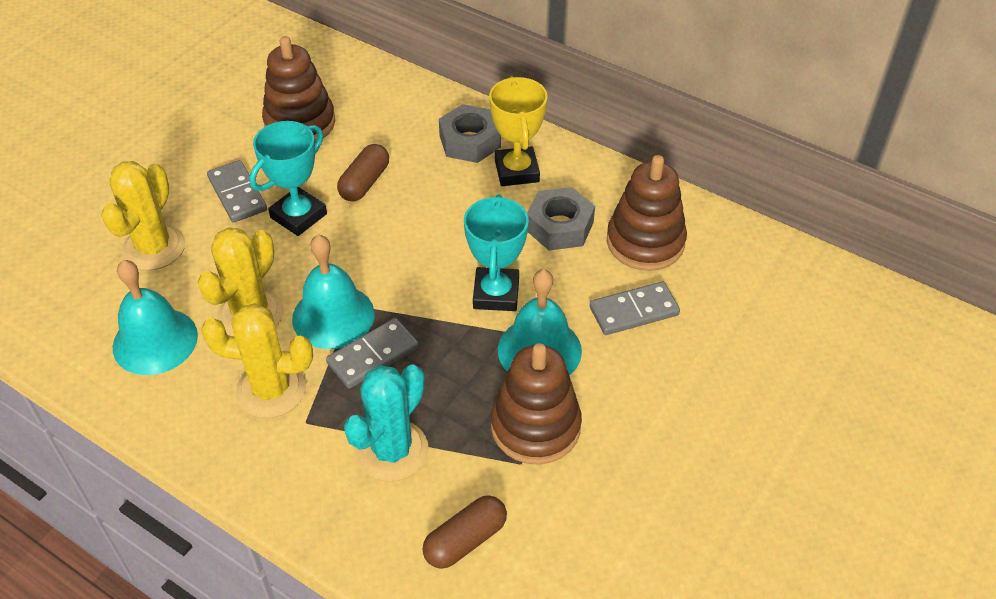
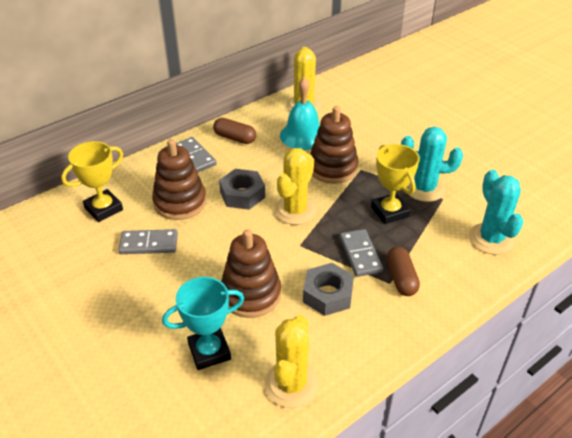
turquoise bell: [113,260,198,375] [292,234,374,349] [498,269,582,375] = 3 -> [280,77,320,150] = 1
turquoise cactus: [344,364,428,481] = 1 -> [401,127,463,202] [469,170,523,255] = 2
turquoise trophy: [249,121,327,236] [464,194,529,311] = 2 -> [162,277,244,370] = 1
yellow trophy: [489,76,548,186] = 1 -> [61,141,123,222] [371,144,419,224] = 2

